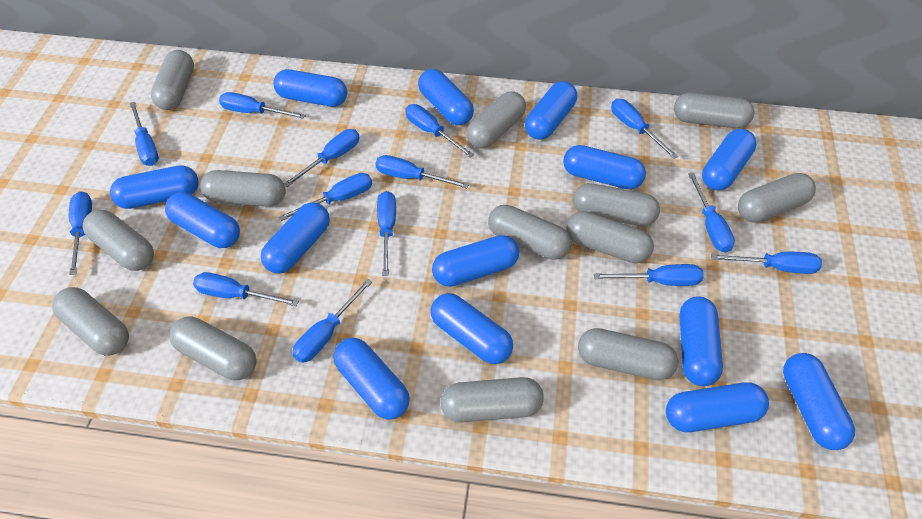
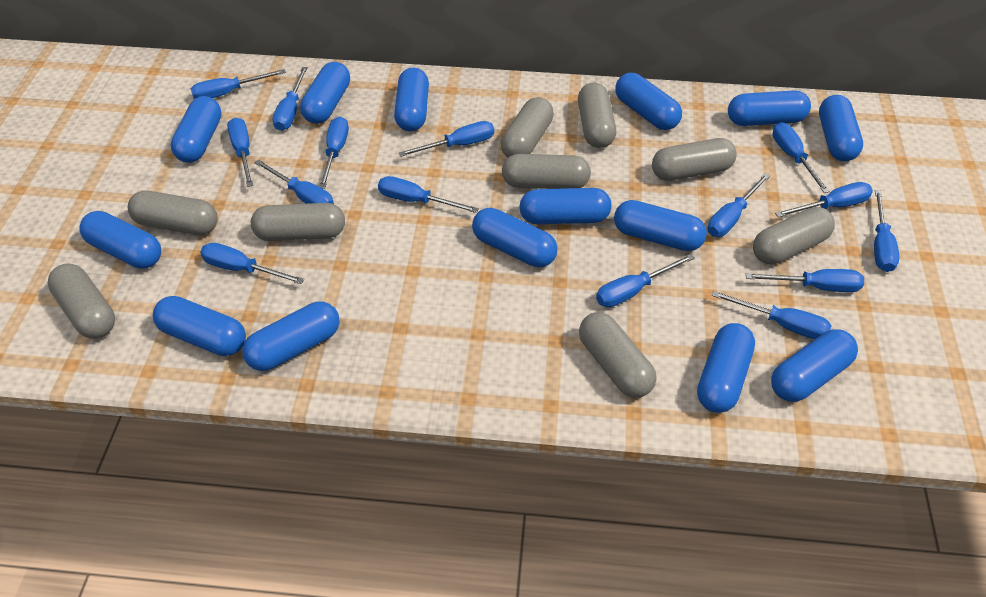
blue screwdriver: [69,191,92,275] [130,102,159,166] [193,272,299,306] [219,92,306,119] [279,173,372,221] [284,129,360,187] [292,279,372,363] [375,155,469,189] [377,191,396,276] [405,104,474,158] [594,264,704,286] [611,99,678,159] [688,172,735,253] [711,252,822,274] = 14 -> [191,69,286,99] [200,243,304,284] [227,118,253,187] [254,160,334,204] [273,67,308,131] [319,117,349,189] [378,176,479,213] [399,121,494,157] [596,254,694,307] [707,173,770,237] [712,291,832,339] [746,269,864,292] [773,123,830,193] [775,182,873,217] [874,190,899,272] = 15
grey capsule: [52,287,129,356] [83,210,154,271] [151,50,194,110] [169,316,256,380] [200,170,286,207] [440,377,544,422] [466,91,526,148] [488,205,571,260] [566,211,654,263] [573,183,660,226] [578,328,678,380] [674,92,754,128] [738,173,816,222] = 13 -> [47,263,115,339] [128,191,218,235] [251,203,345,241] [501,97,554,158] [502,154,591,189] [578,83,616,148] [579,312,656,398] [652,138,737,181] [753,207,835,264] = 9

